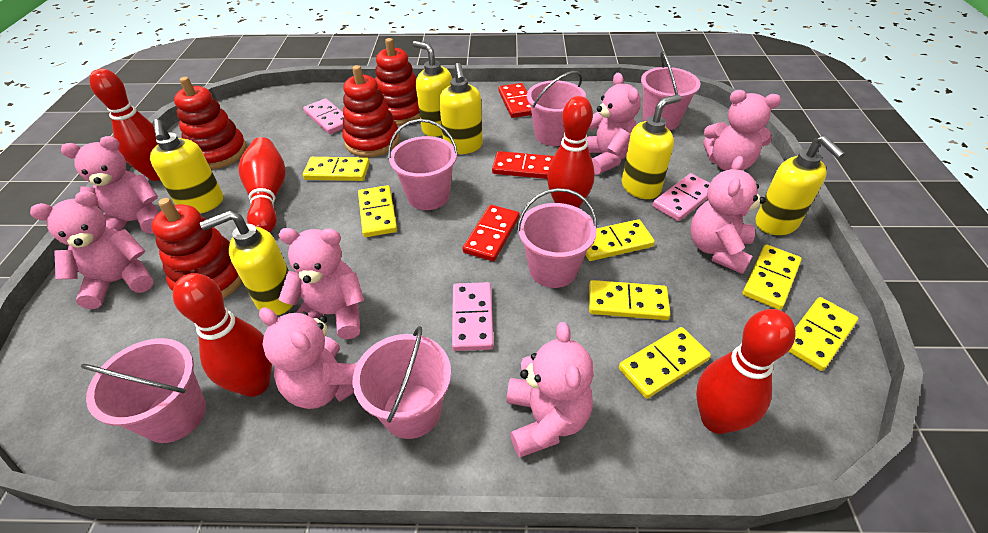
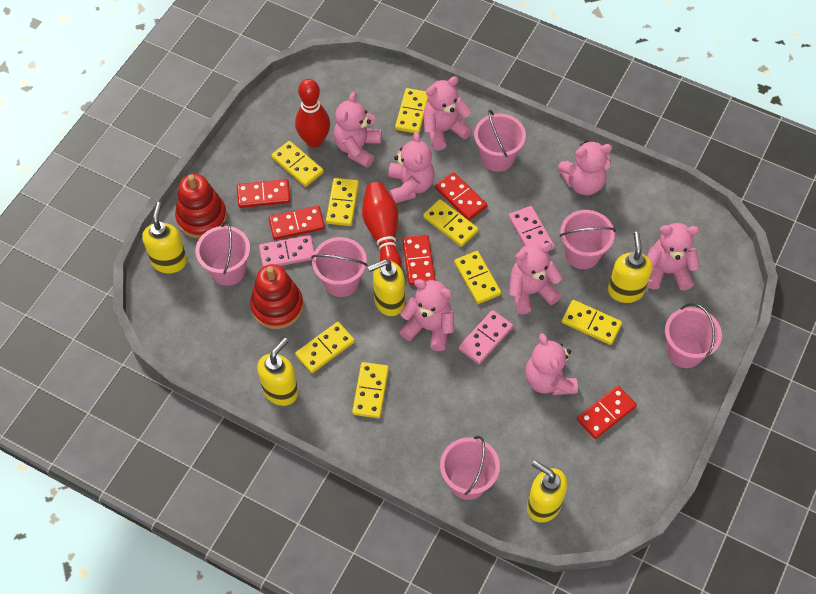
red bowling pin: [90,69,160,181] [173,273,272,397] [238,137,286,233] [547,96,594,208] [696,309,796,434] = 5 -> [295,79,330,148] [362,182,402,268] = 2
red domino: [463,205,520,261] [492,151,554,179] [498,83,532,118] = 3 -> [237,179,290,208] [269,206,325,240] [402,235,435,285] [435,172,487,220] [577,386,637,439] = 5
red stacking toy: [152,198,242,299] [174,77,247,169] [342,65,399,157] [375,38,420,126] = 4 -> [175,174,227,239] [250,264,304,329] = 2
yellow domino: [303,157,370,181] [358,185,397,237] [585,219,655,261] [589,280,671,320] [619,327,711,399] [743,244,802,310] [788,297,858,371] = 7 -> [271,141,324,187] [295,322,355,373] [326,178,359,226] [352,362,389,418] [395,88,428,133] [423,199,478,247] [454,251,501,304] [562,300,622,345] = 8
yellow soap dispenser: [150,119,223,214] [200,211,293,315] [413,41,452,137] [439,63,483,154] [622,94,681,199] [755,136,845,235] = 6 -> [142,202,187,273] [257,338,298,406] [368,259,405,316] [527,460,568,523] [608,232,653,303] = 5

